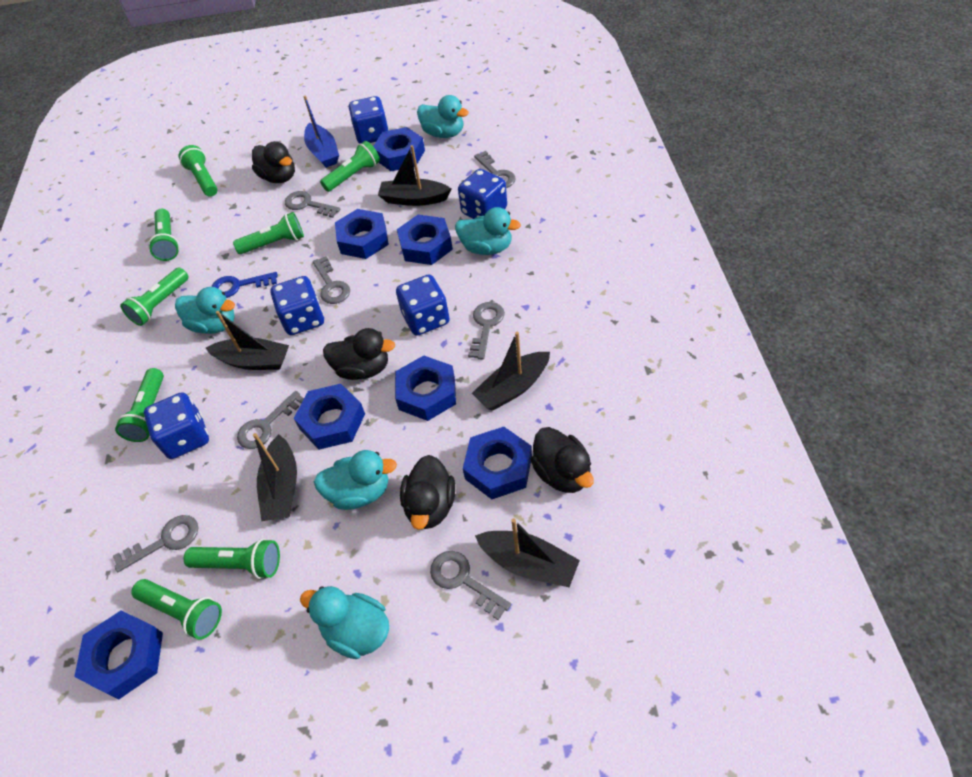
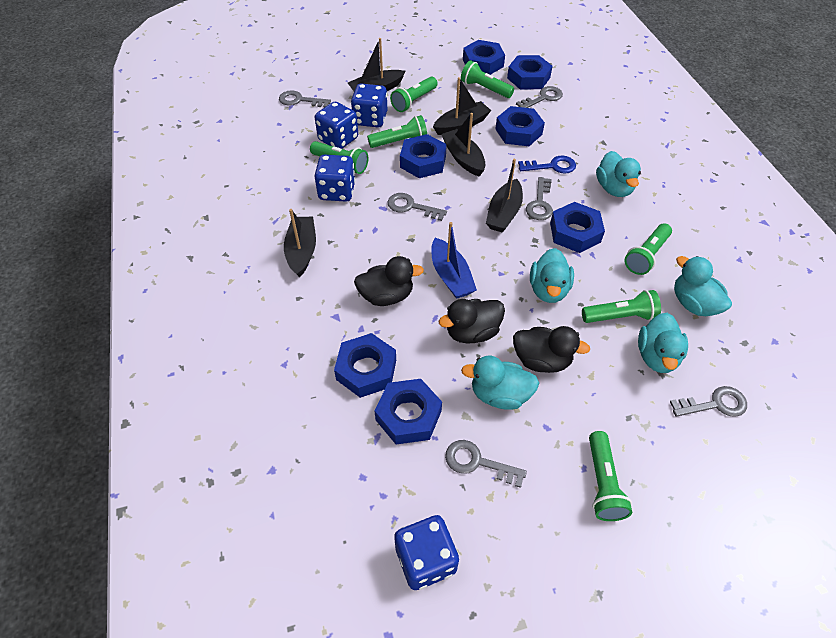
black duck: [252,141,295,183] [323,328,395,380] [400,455,455,530] [530,427,594,493] = 4 -> [354,256,424,306] [439,299,505,344] [513,326,590,373] = 3
blue dice: [144,392,209,459] [270,276,324,335] [349,96,389,144] [396,275,450,336] [458,169,507,219] = 5 -> [314,155,355,202] [315,102,358,149] [351,83,388,127] [394,515,459,590] = 4
green flashlight: [115,368,164,442] [120,268,188,326] [131,579,222,640] [148,209,179,261] [179,145,218,197] [184,539,280,579] [233,212,304,254] [320,141,380,192] = 8 -> [310,141,368,174] [367,115,427,148] [390,77,438,112] [461,60,514,98] [582,290,661,323] [589,431,632,521] [625,224,672,275] = 7
grey key: [113,515,198,572] [237,391,304,449] [285,191,341,218] [313,256,350,304] [430,551,511,620] [468,302,505,360] [474,151,516,188] = 7 -> [279,90,331,108] [387,193,447,221] [445,440,527,488] [516,86,563,108] [526,177,553,220] [670,386,747,417] = 6

